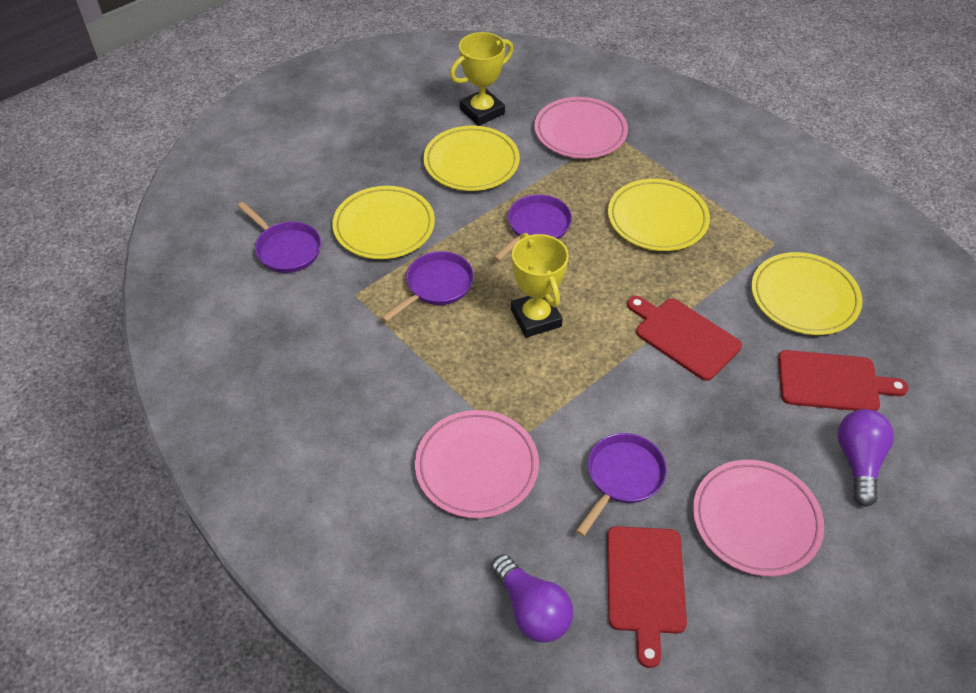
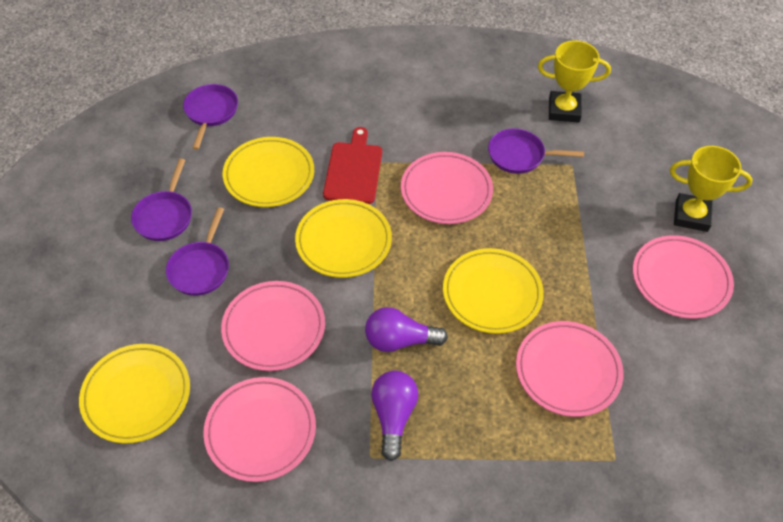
pink plate: [415,410,539,518] [534,97,628,159] [693,460,824,576] = 3 -> [203,377,316,482] [221,281,325,371] [401,152,493,224] [516,321,623,417] [633,235,734,319] = 5
red cutting board: [607,526,687,668] [627,296,742,381] [778,350,908,411] = 3 -> [323,127,382,204] = 1

